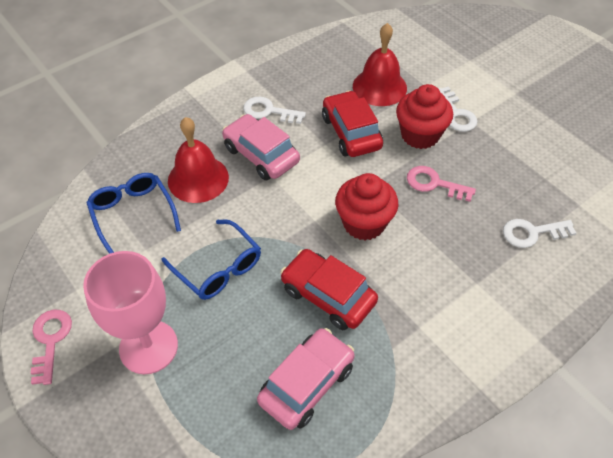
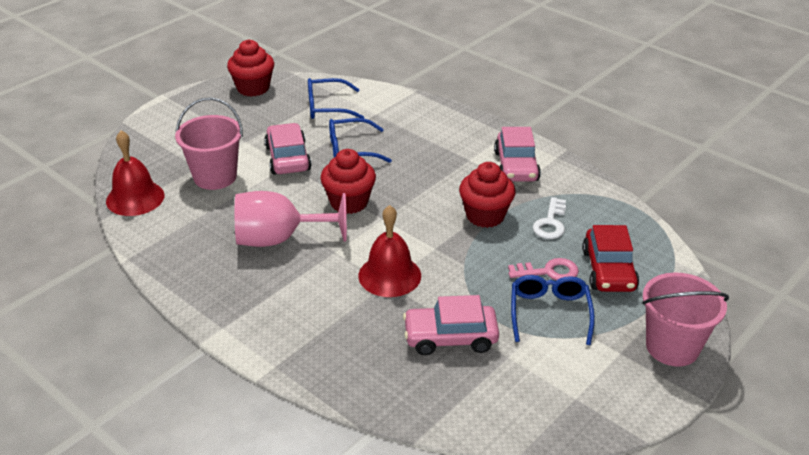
blue glasses: [86,173,181,254] [162,220,261,300] = 2 -> [308,78,364,119] [329,118,392,163] [511,275,595,345] = 3
pink bucket: none = 0 -> [175,97,243,190] [642,273,729,367] = 2
pink car: [222,114,300,181] [257,328,355,430] = 2 -> [265,123,312,175] [403,295,499,355] [494,127,541,182] = 3
pink key: [31,310,72,385] [407,166,476,202] = 2 -> [508,258,579,280] = 1
red car: [280,249,378,330] [322,90,383,157] = 2 -> [582,225,639,292] = 1
red cupcake: [335,173,398,240] [396,84,453,149] = 2 -> [227,39,274,97] [321,149,376,214] [459,162,516,228] = 3
white key: [243,97,306,124] [438,87,478,132] [503,219,576,248] = 3 -> [533,197,566,239] = 1

